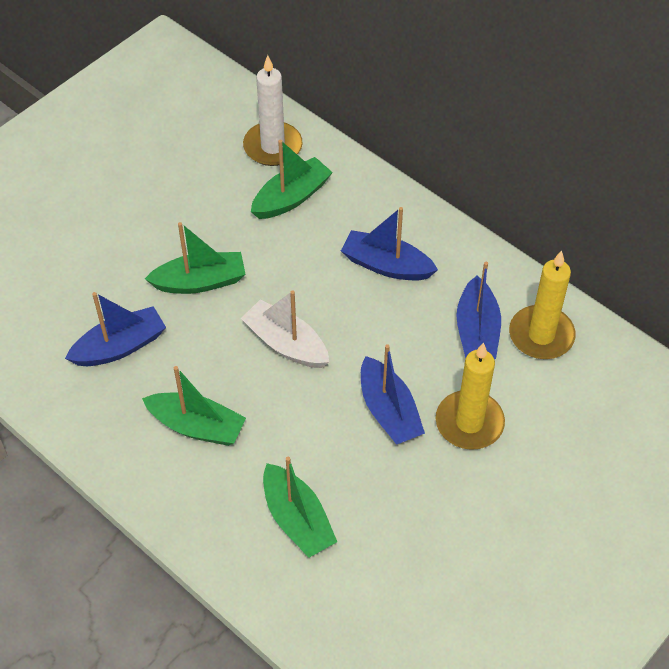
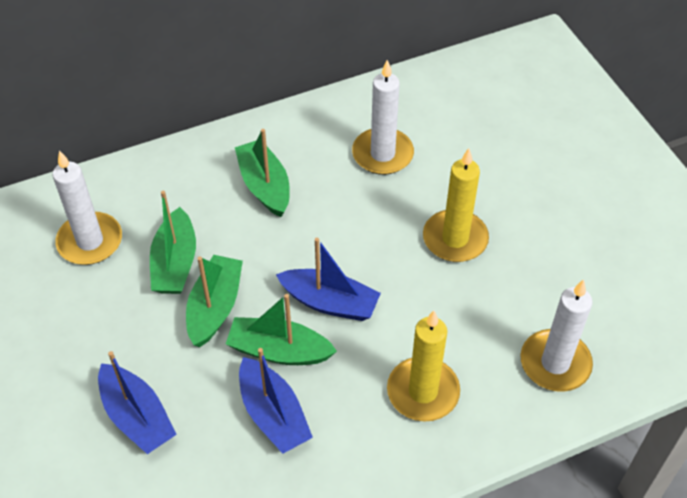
blue boat: [65,292,166,366] [341,207,438,280] [361,344,425,445] [456,262,501,359] = 4 -> [98,351,177,454] [239,348,313,454] [276,238,381,321] = 3
white boat: [241,291,329,368] = 1 -> none = 0
white candle: [243,55,303,166] = 1 -> [53,150,122,265] [352,60,414,175] [520,279,593,392] = 3

